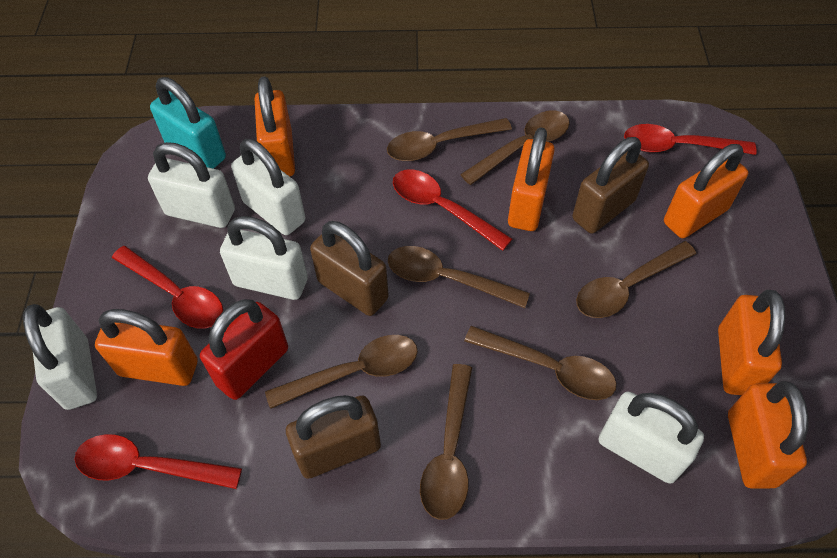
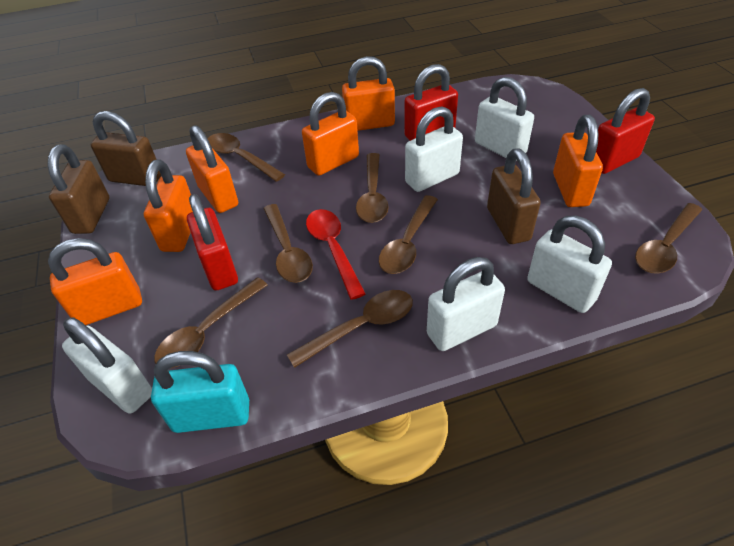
red padlock: [200,299,288,400] = 1 -> [187,194,238,290] [404,64,458,141] [596,88,655,174] = 3
red spoon: [75,434,242,489] [112,246,223,329] [393,170,512,251] [624,124,757,155] = 4 -> [306,209,366,300] = 1

